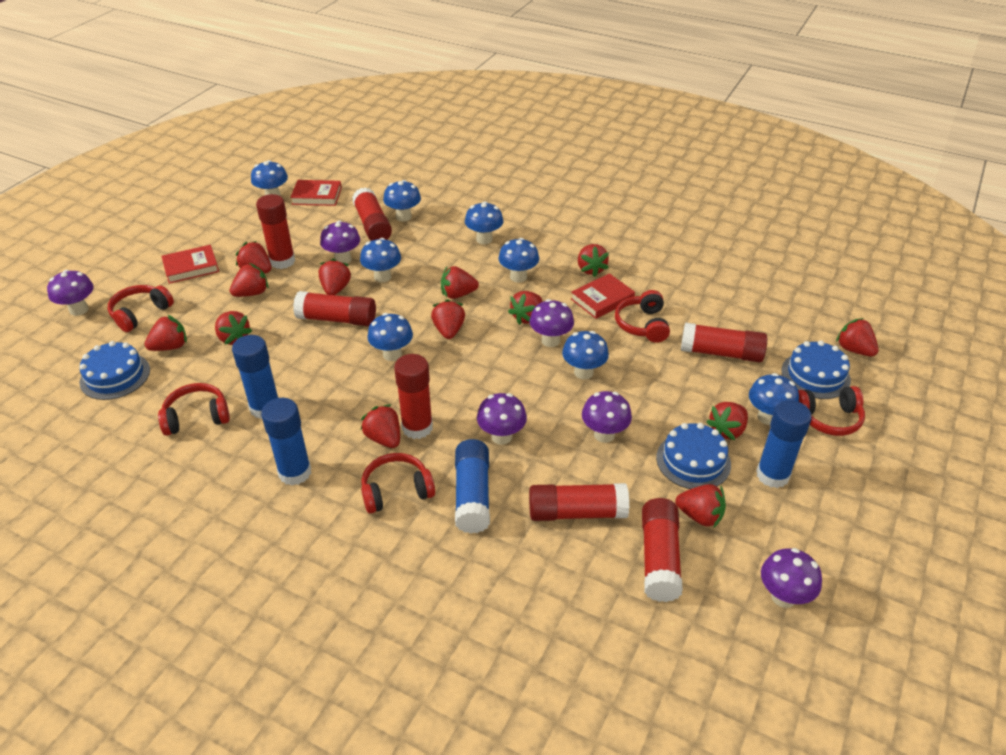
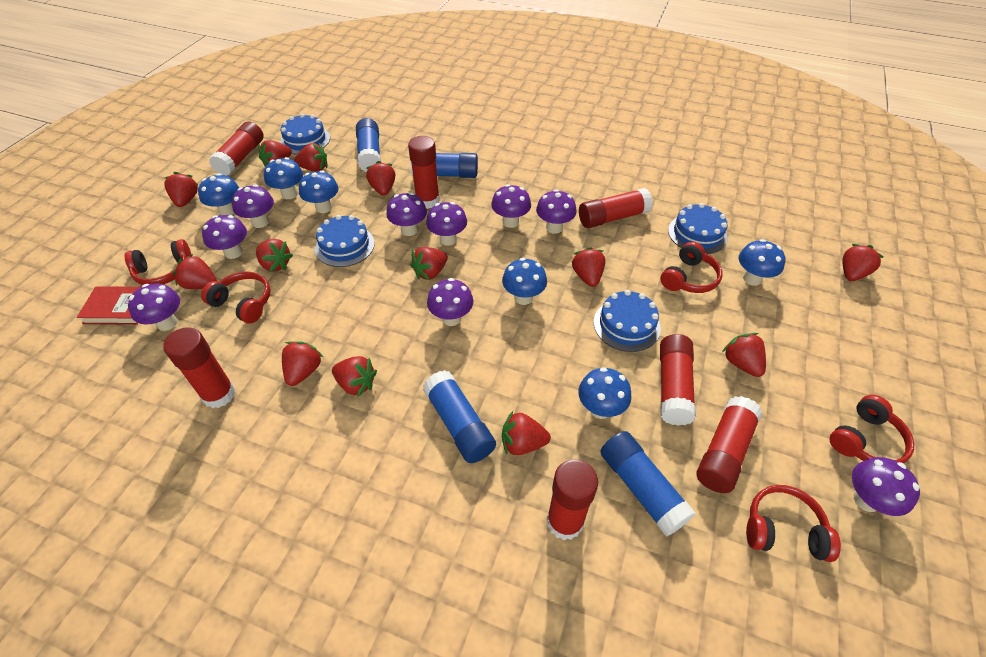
blue cake: [79,341,150,400] [656,423,731,489] [781,340,851,399] = 3 -> [280,114,330,155] [315,215,375,267] [594,290,661,352] [668,203,728,254] = 4
blue mushroom: [251,160,288,196] [360,238,401,283] [367,313,413,361] [383,180,421,222] [465,201,504,244] [498,238,539,282] [562,331,609,379] [749,373,799,425] = 8 -> [198,173,239,215] [264,157,303,199] [299,170,339,213] [502,258,547,305] [578,367,631,419] [739,239,785,286] = 6
purple mushroom: [47,270,94,316] [320,221,360,263] [477,393,527,445] [530,299,574,347] [582,391,632,443] [761,548,822,608] = 6 -> [128,283,180,331] [202,215,247,259] [232,184,274,228] [386,192,427,236] [426,202,467,246] [427,278,473,326] [491,184,531,228] [536,189,577,234] [852,457,920,516] = 9
red book: [161,245,219,284] [290,180,342,206] [571,273,635,319] = 3 -> [77,286,141,325] = 1

